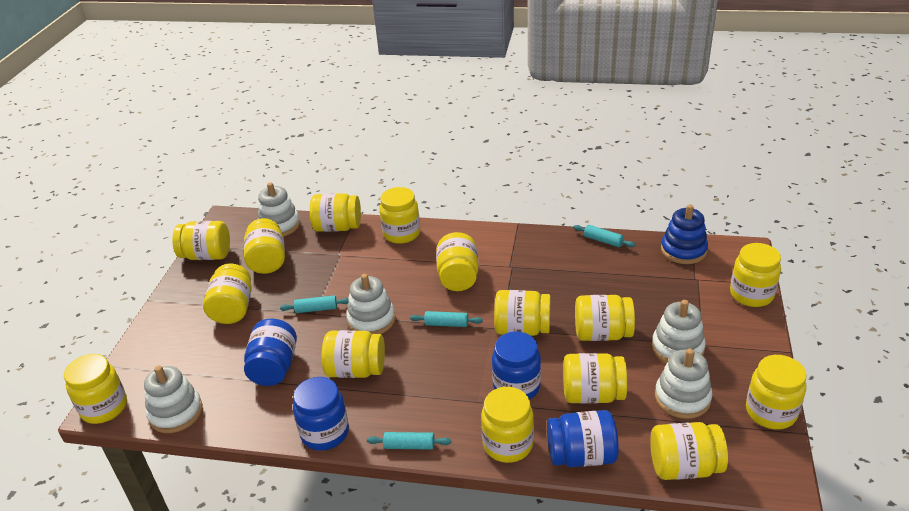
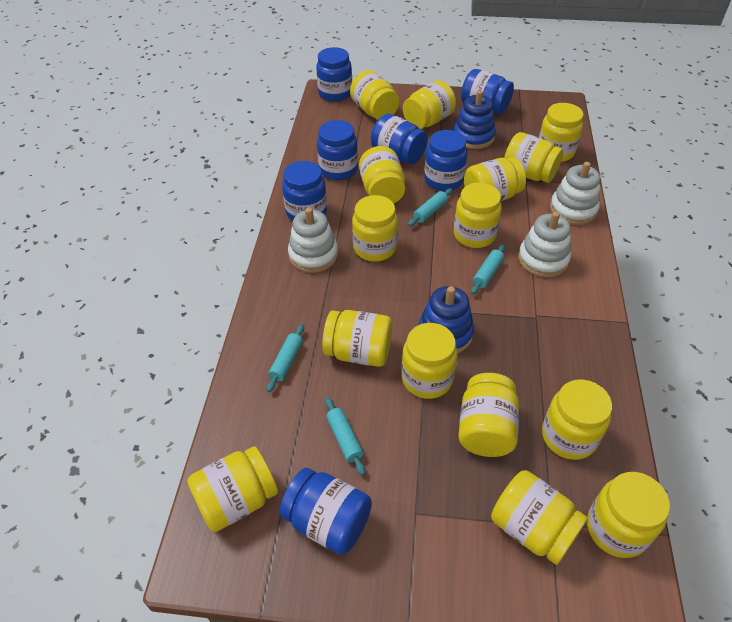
blue jar: [244,319,297,386] [293,377,349,451] [492,332,541,400] [547,410,619,467] = 4 -> [280,468,372,555] [282,161,327,221] [316,47,352,102] [317,120,358,180] [371,114,428,164] [424,130,467,191] [461,69,514,114] = 7
blue stacking toy: [661,204,708,264] = 1 -> [418,286,474,354] [454,90,496,149] = 2
white stacking toy: [144,365,203,433] [258,182,300,237] [346,274,395,334] [652,300,706,363] [655,349,712,419] = 5 -> [288,207,338,273] [518,211,571,277] [550,162,600,225] = 3

